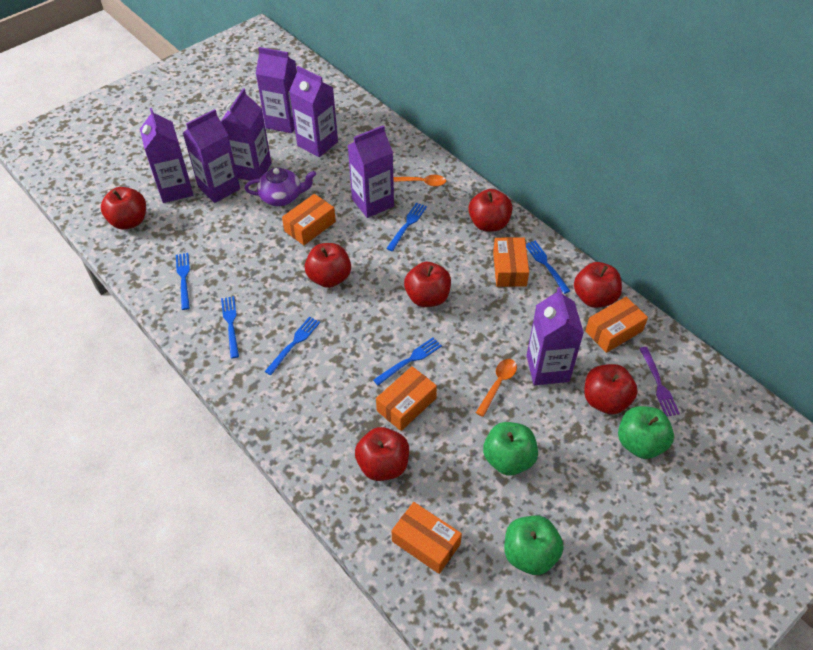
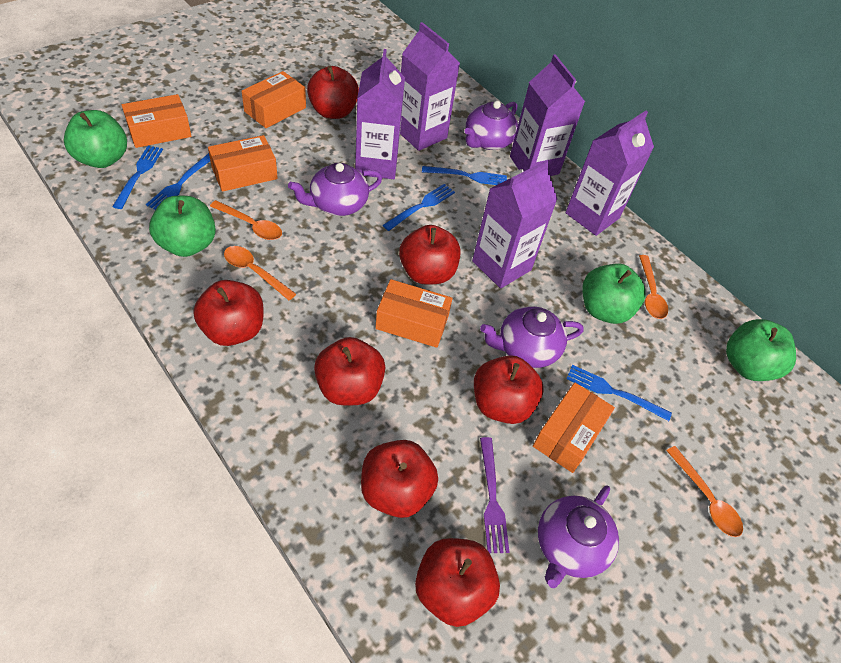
blue fork: [176,253,190,310] [221,296,239,358] [264,316,320,375] [373,337,442,386] [386,203,427,251] [526,241,570,294] = 6 -> [112,146,163,209] [146,153,210,210] [383,184,455,231] [422,166,507,185] [566,365,672,421] = 5
green apple: [483,422,538,475] [504,516,564,575] [618,406,674,459] = 3 -> [64,110,127,168] [149,196,216,257] [582,263,646,324] [726,319,796,381] = 4
orange spoon: [393,175,446,187] [476,359,517,417] = 2 -> [210,200,282,240] [224,246,296,300] [639,255,668,319] [666,446,743,537] = 4
purple carton: [140,108,193,203] [183,109,240,203] [221,88,272,181] [256,47,297,133] [289,66,338,157] [347,125,394,218] [527,287,584,385] = 7 -> [355,49,405,179] [400,22,460,151] [472,160,558,288] [510,54,585,176] [566,111,654,236] = 5
purple teapot: [245,168,316,206] = 1 -> [288,163,382,216] [465,101,518,150] [480,306,584,368] [538,486,619,588] = 4

